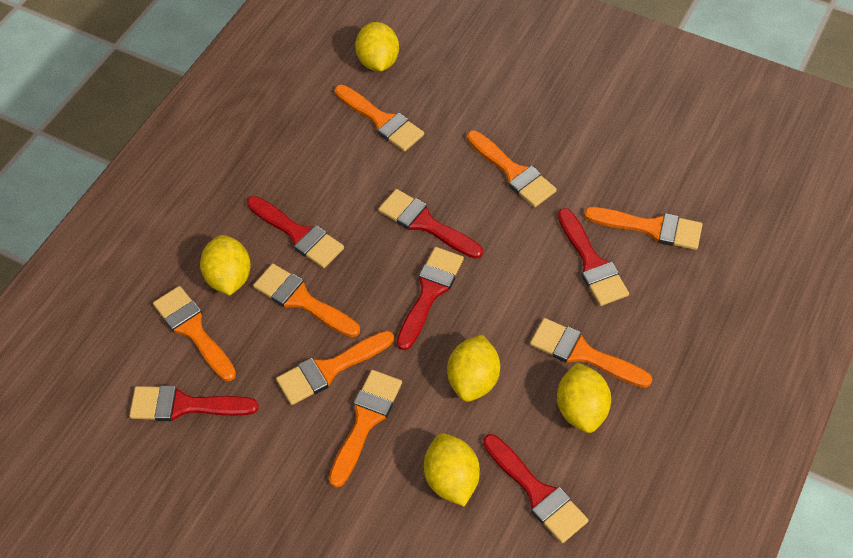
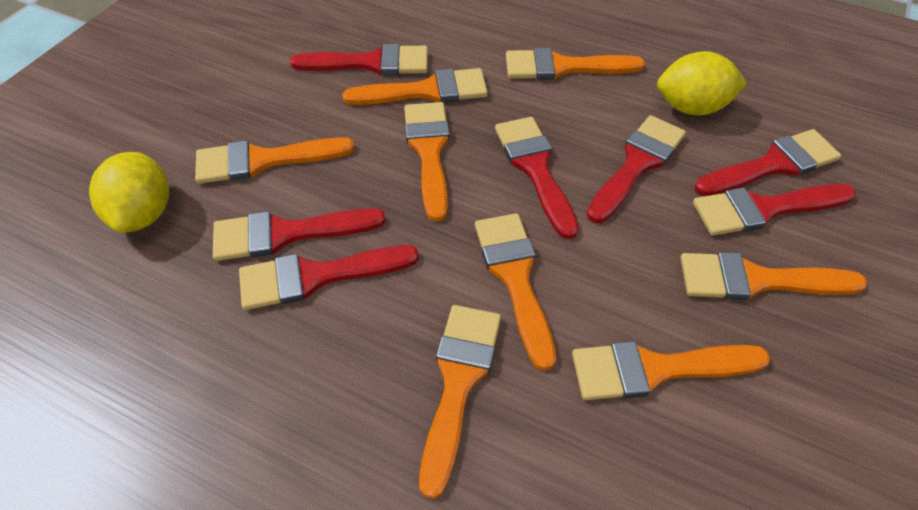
red brush: [129,385,259,421] [247,196,344,268] [378,189,483,259] [397,247,464,351] [483,434,589,543] [558,208,629,306] = 6 -> [213,208,386,261] [239,245,419,310] [290,44,428,75] [495,117,579,239] [587,115,686,223] [693,184,856,236] [695,129,841,196] = 7
yellow lemon: [200,235,251,295] [355,22,399,71] [424,433,480,506] [447,335,500,402] [557,362,611,433] = 5 -> [89,152,169,233] [657,51,747,115] = 2

